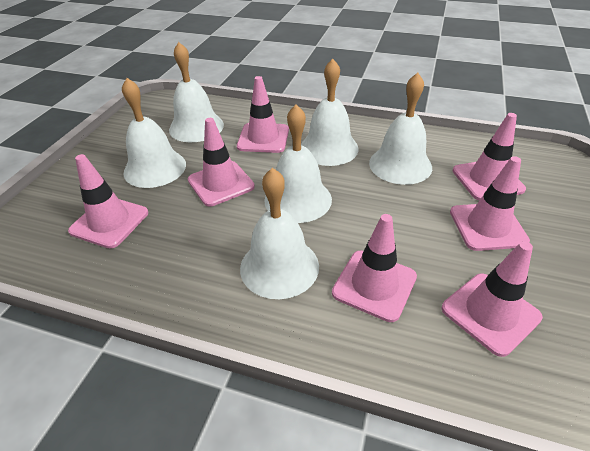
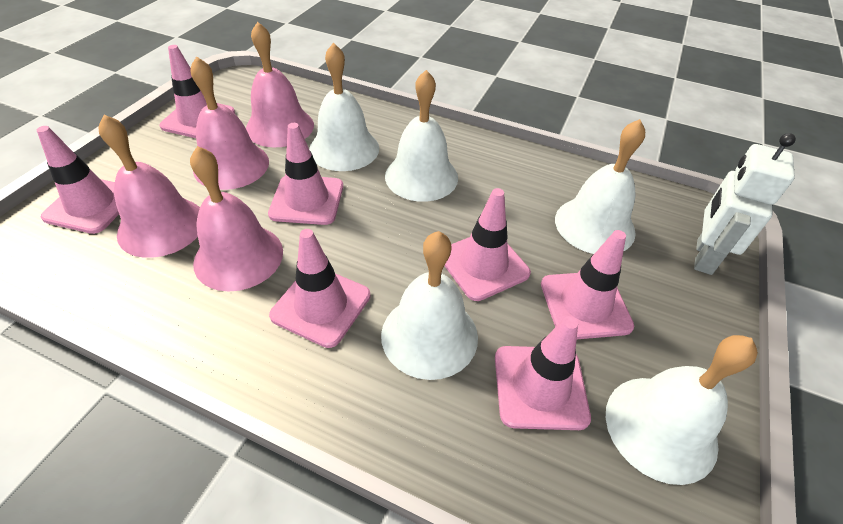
pink bell: none = 0 -> [99,115,200,258] [190,146,283,291] [191,56,269,190] [246,21,314,147] = 4
white bell: [122,78,186,188] [169,42,224,142] [240,168,319,299] [264,105,332,223] [301,59,359,166] [369,73,432,185] = 6 -> [309,43,379,171] [381,231,478,380] [385,70,458,202] [555,119,645,254] [606,335,758,485] = 5
white robot: none = 0 -> [694,133,796,275] = 1

